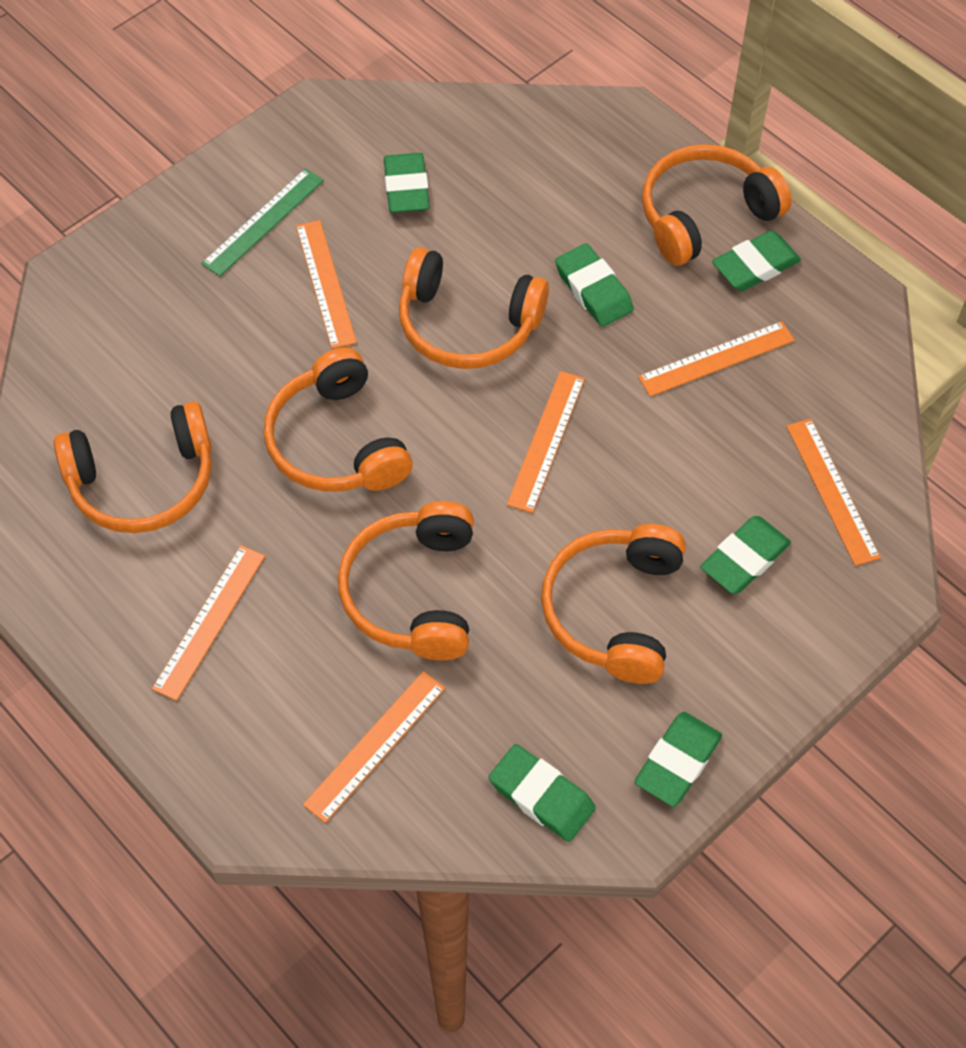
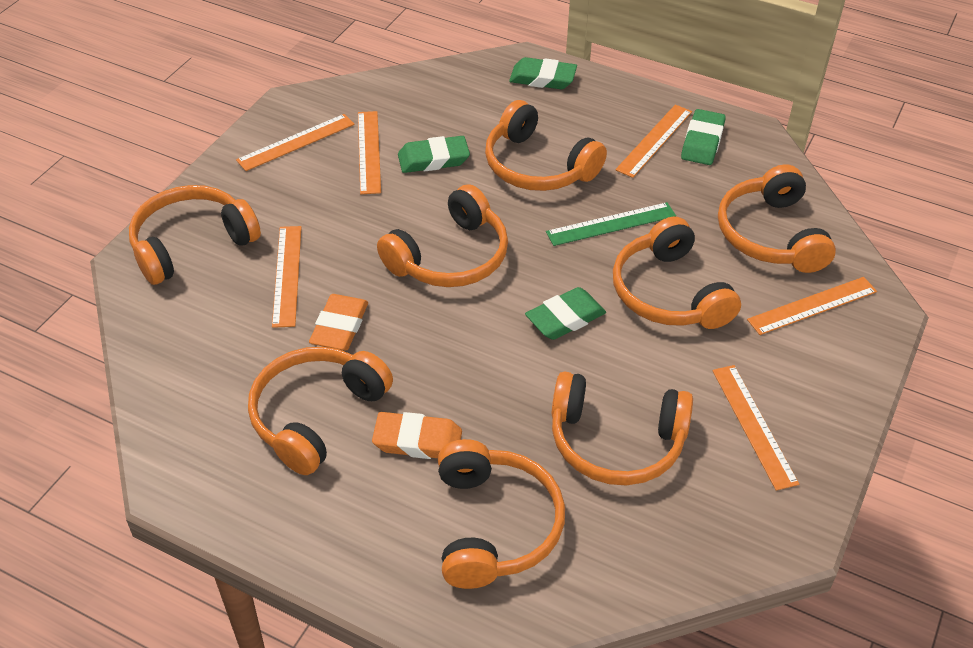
green eraser: [384,153,430,213] [489,744,596,842] [555,243,634,327] [634,712,722,807] [700,516,791,594] [712,231,801,291] = 6 -> [398,136,470,173] [509,57,577,89] [525,287,606,340] [681,109,726,165] = 4
orange eraser: none = 0 -> [309,294,368,351] [372,412,462,459] = 2
orange headphones: [54,401,212,533] [264,347,412,492] [338,501,474,661] [399,247,549,369] [541,524,686,684] [642,144,792,266] = 6 -> [129,185,261,285] [248,347,393,475] [377,184,508,287] [438,439,565,589] [485,100,607,191] [552,371,693,485] [613,217,741,329] [718,164,836,273] = 8

